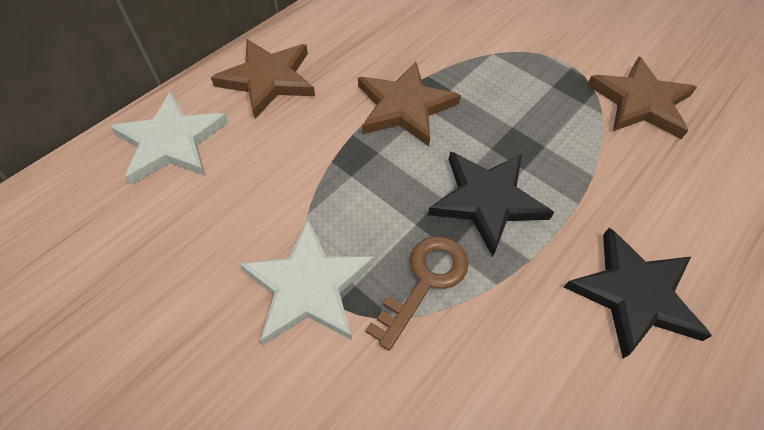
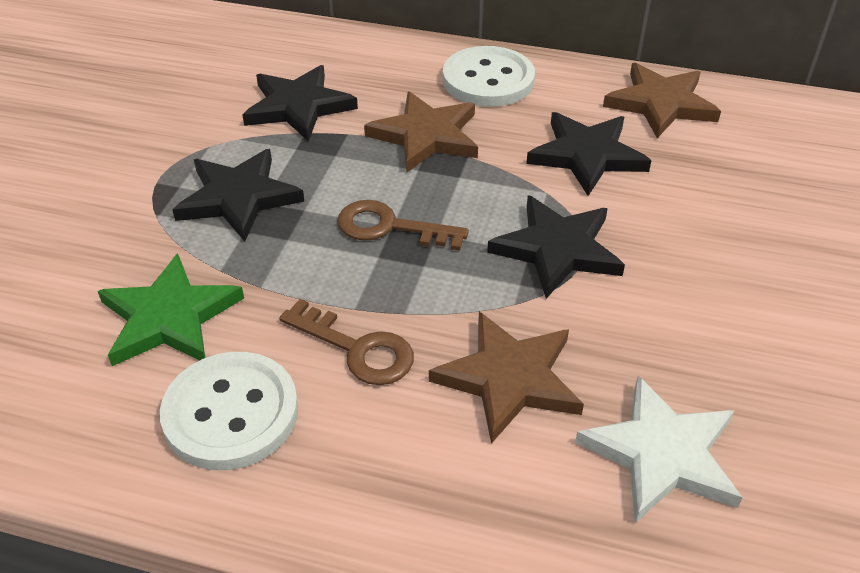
black star: [428,151,554,257] [564,228,712,359] = 2 -> [172,149,304,241] [242,65,358,141] [487,195,625,299] [526,112,651,196] = 4
brown key: [365,236,469,351] = 1 -> [280,299,414,385] [337,200,469,251] = 2
green star: none = 0 -> [98,253,244,366] = 1
white button: none = 0 -> [160,352,298,470] [443,46,535,107] = 2
white star: [110,92,229,185] [240,220,374,345] = 2 -> [575,375,743,523] = 1

